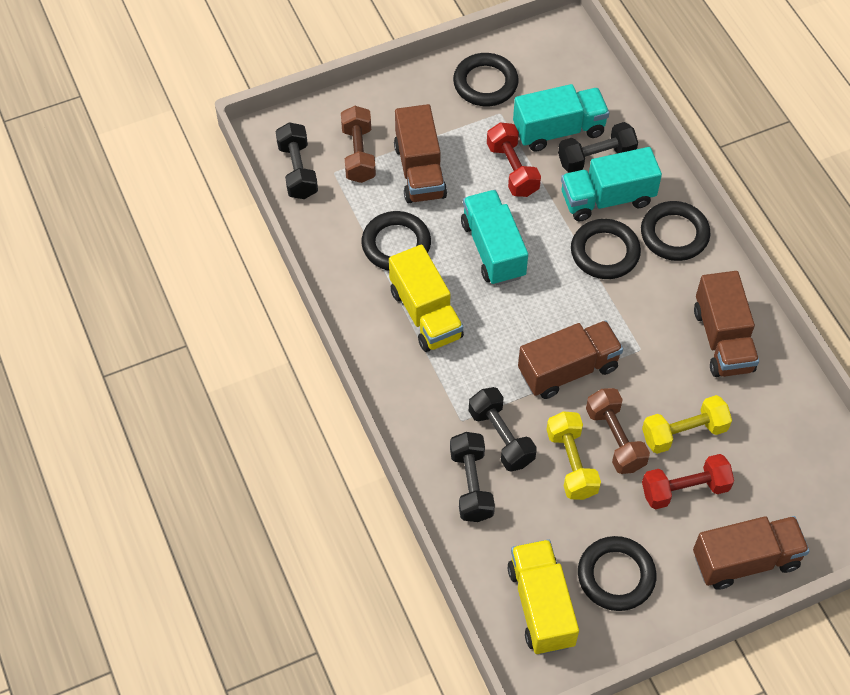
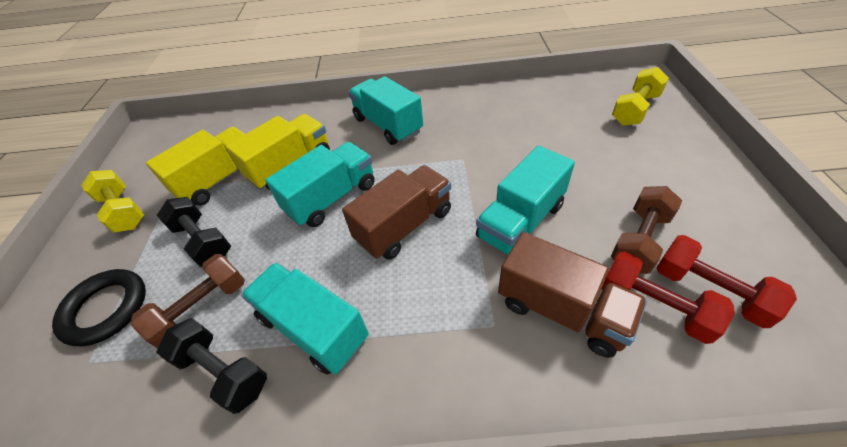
black dumbbell: [276,122,318,199] [450,432,495,522] [469,387,537,472] [558,122,638,173] = 4 -> [156,318,267,414] [157,197,231,267] = 2
black ring: [361,211,431,271] [453,53,519,106] [571,219,641,279] [578,536,656,611] [641,201,710,261] = 5 -> [52,269,146,346] = 1
brown truck: [394,104,447,203] [518,320,623,399] [693,516,809,590] [694,271,759,377] = 4 -> [342,165,451,260] [498,232,647,358] = 2
turquoise truck: [461,190,528,285] [513,84,609,152] [561,147,662,221] = 3 -> [241,262,369,375] [265,142,375,227] [348,76,423,145] [476,146,575,254] = 4

